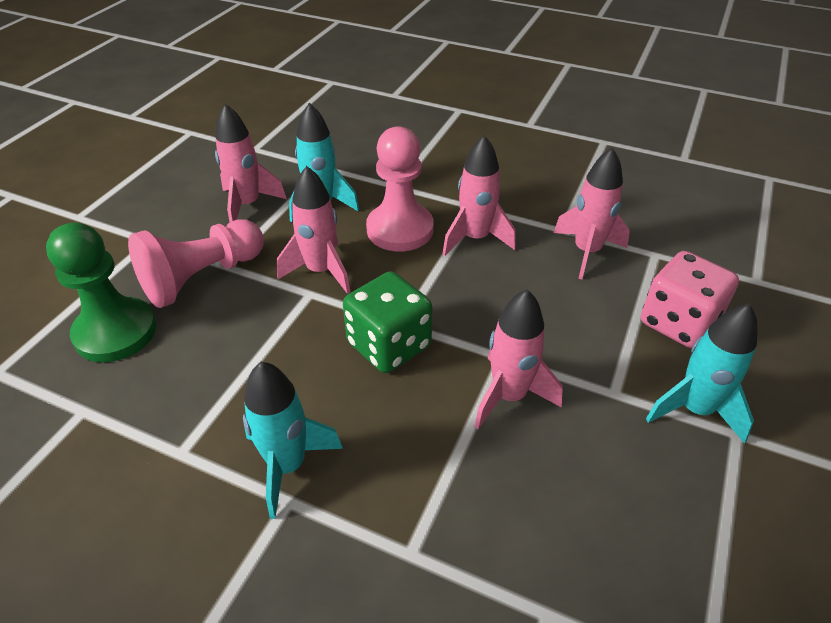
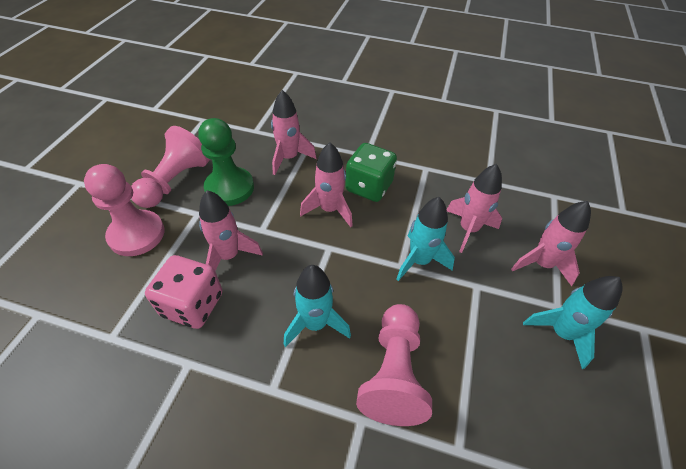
pink pawn: [128,219,264,308] [366,126,434,251] = 2 -> [84,164,165,256] [131,126,210,208] [356,304,432,426] = 3

